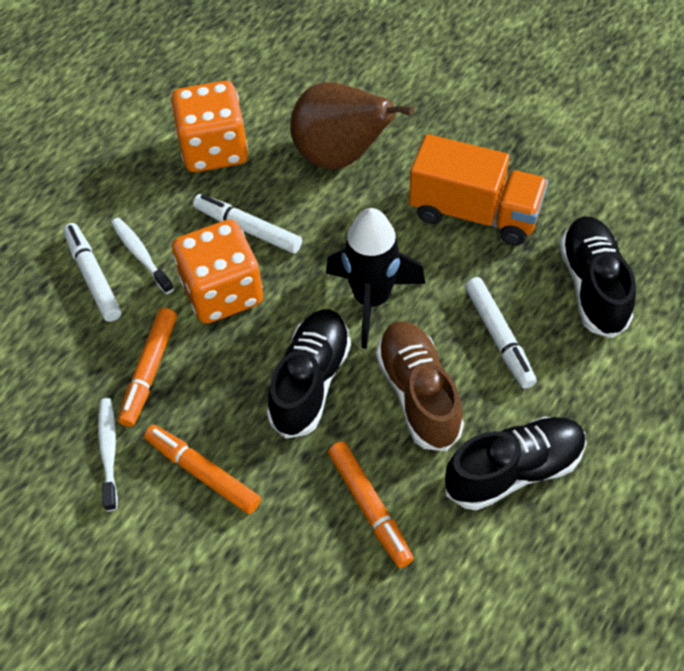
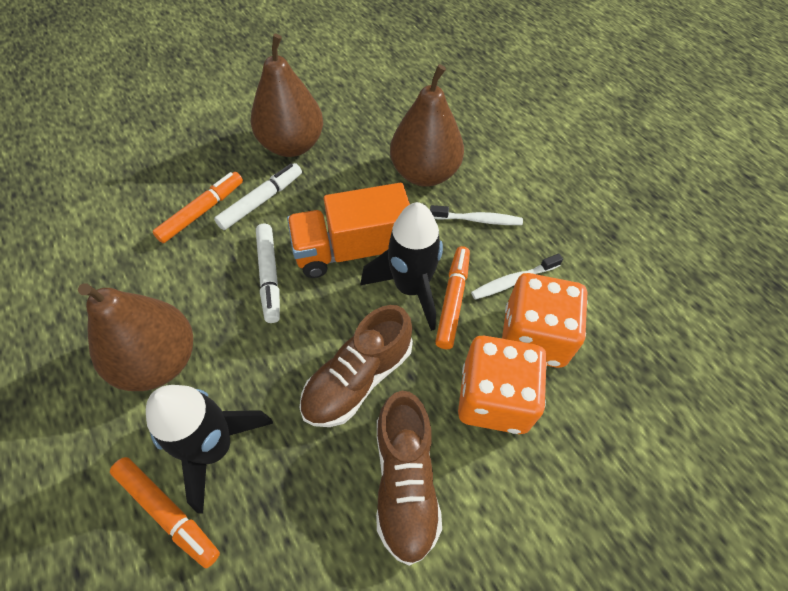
black rocket: [326,208,425,349] = 1 -> [146,385,273,514] [360,202,443,331] = 2
black shoe: [267,309,351,439] [445,417,587,510] [559,216,636,338] = 3 -> none = 0
brown pear: [290,82,414,170] = 1 -> [78,283,193,391] [251,34,323,157] [390,64,464,187] = 3
brown shoe: [376,321,464,451] = 1 -> [299,305,413,427] [376,391,442,566] = 2
white marker: [63,223,121,322] [193,194,302,254] [465,277,537,389] = 3 -> [214,163,302,230] [256,224,280,323] = 2

